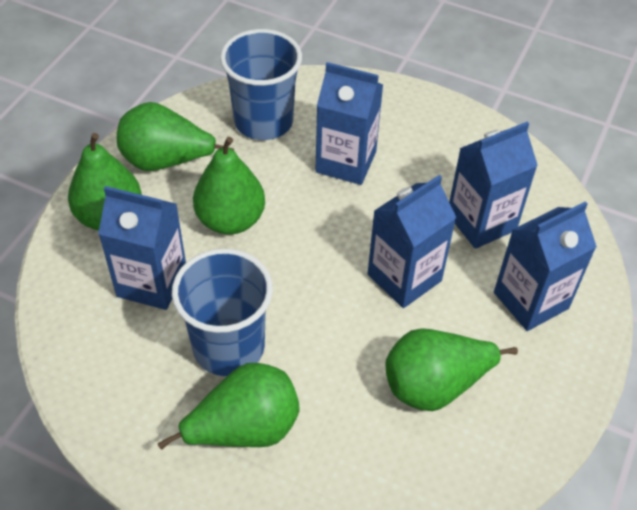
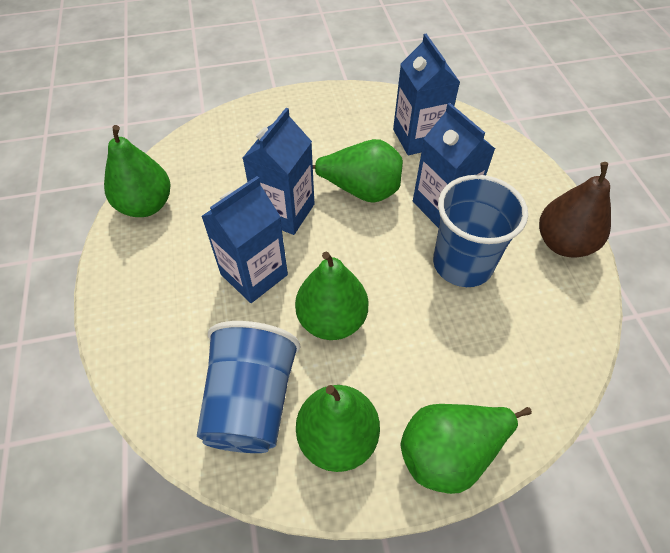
blue carton: [98,186,186,310] [315,62,383,185] [368,175,456,308] [449,122,538,249] [494,202,597,331] = 5 -> [201,176,288,303] [243,108,315,235] [393,34,460,155] [413,103,495,228] = 4
brown pear: none = 0 -> [539,162,611,258] = 1

